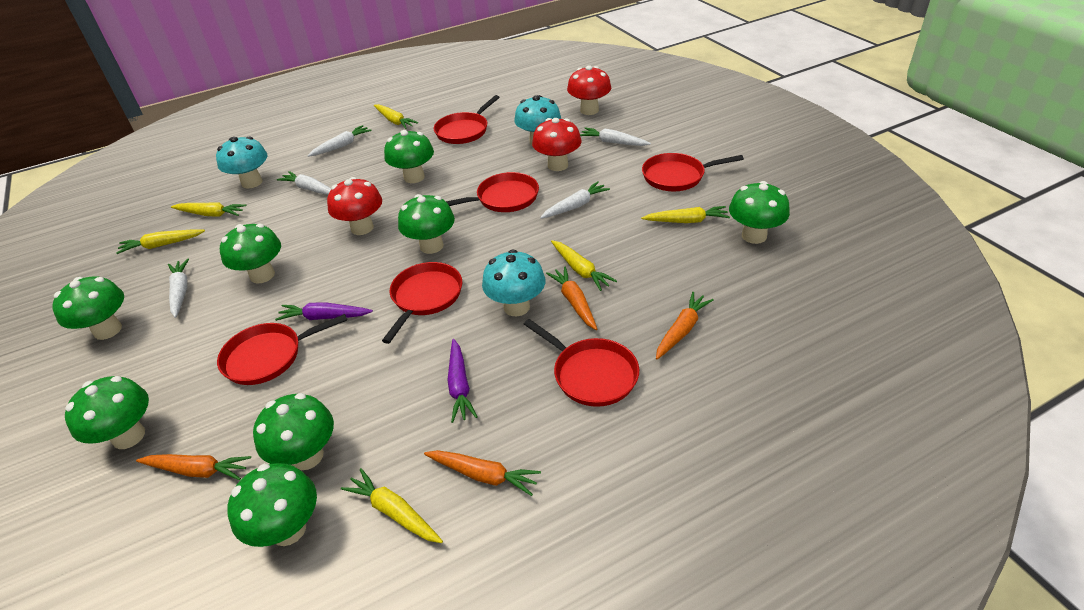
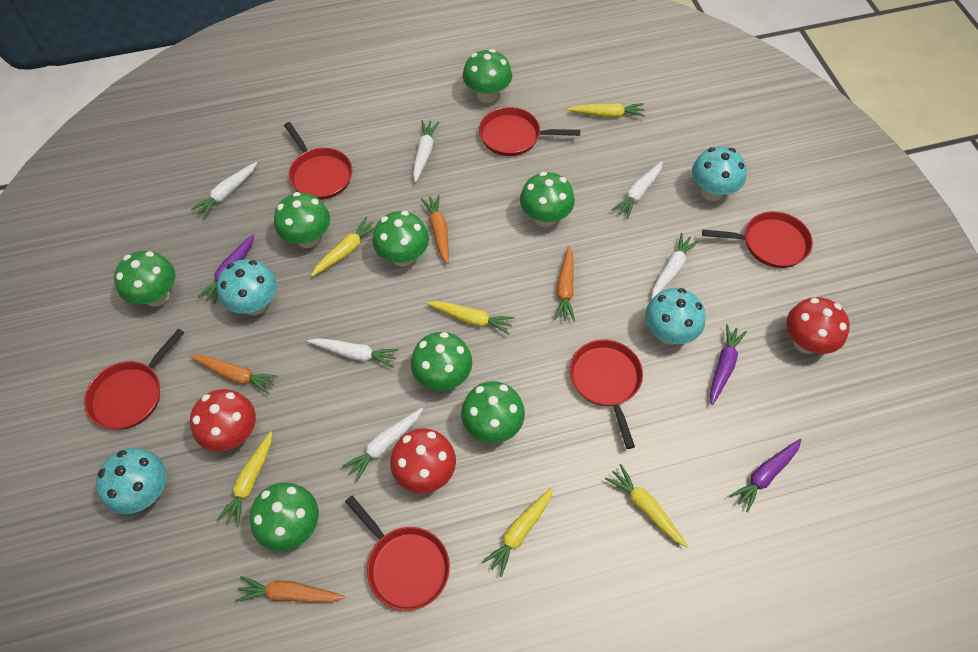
purple carrot: [275,302,373,321] [447,339,478,423] = 2 -> [198,234,254,304] [710,324,747,405] [729,439,802,512] = 3
turquoise mushroom: [216,136,268,188] [482,250,545,316] [514,95,561,145] = 3 -> [96,448,167,514] [217,259,277,315] [645,288,706,345] [692,146,747,201] = 4
white carrot: [168,259,189,318] [277,171,331,195] [307,125,372,157] [540,181,610,219] [580,127,651,146] = 5 -> [190,162,257,219] [307,338,399,368] [342,408,423,481] [413,120,439,182] [612,161,663,219] [651,233,699,299] = 6

